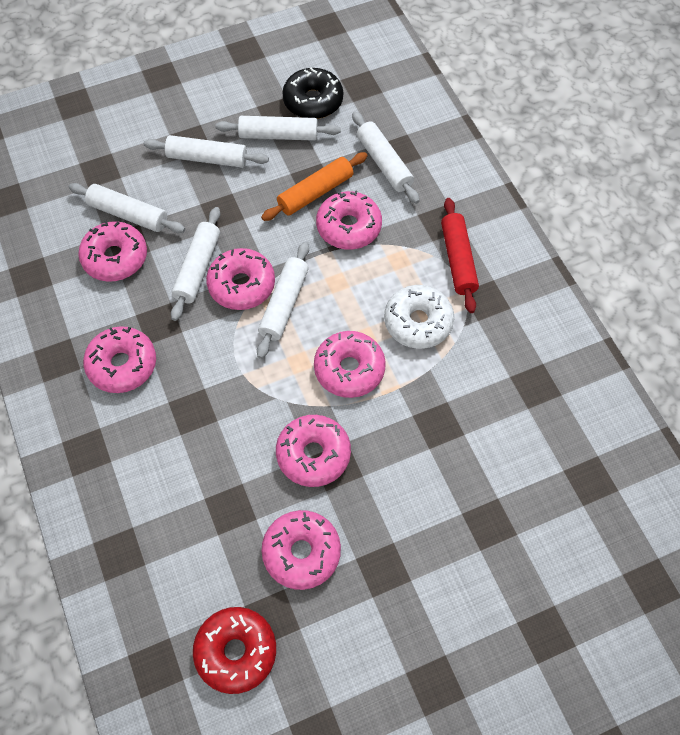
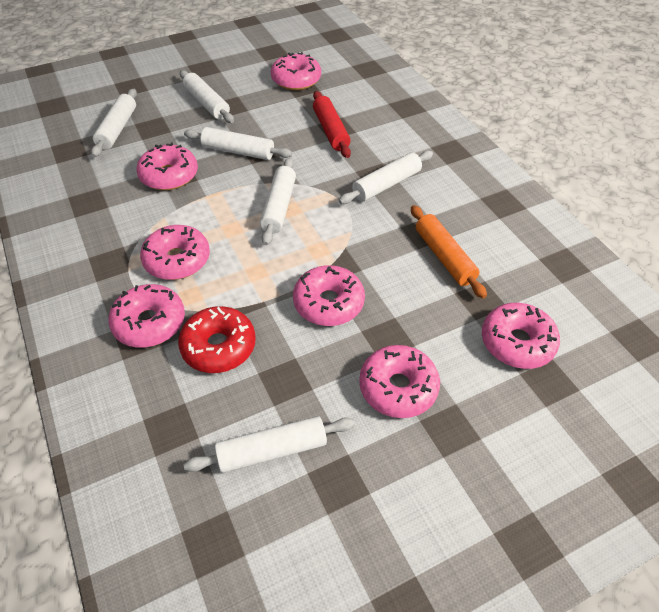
black donut: [282,68,343,119] = 1 -> none = 0
white donut: [384,285,454,349] = 1 -> none = 0

